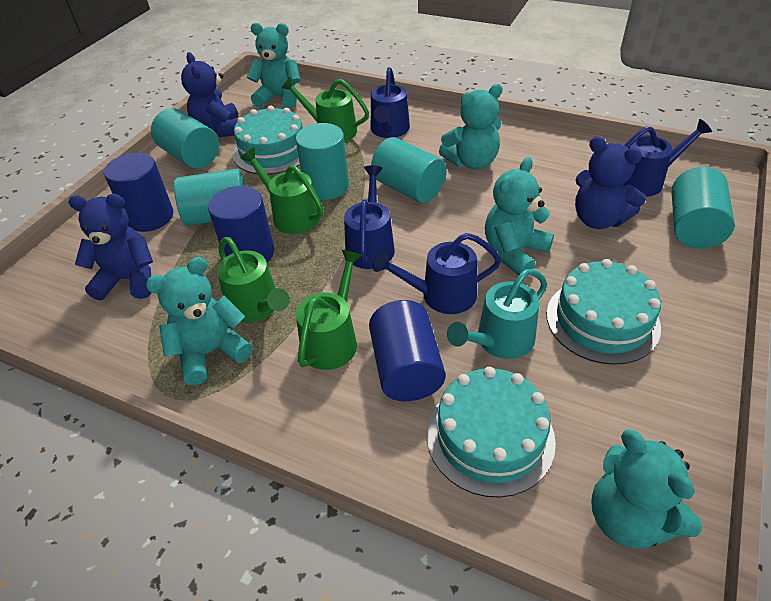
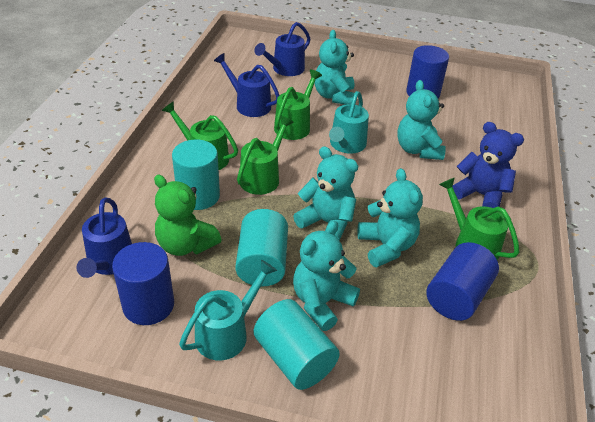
blue teddy bear: [68,194,153,300] [181,52,238,137] [575,137,646,229] = 3 -> [453,122,524,208] = 1
blue watering can: [344,165,395,269] [371,67,410,138] [373,233,501,314] [623,119,712,197] = 4 -> [76,197,132,278] [214,53,279,117] [254,22,310,76] = 3
green teddy bear: none = 0 -> [154,175,221,256] = 1
turquoise cake: [233,106,303,175] [427,367,556,498] [547,259,661,365] = 3 -> none = 0
turquoise cylinder: [151,108,219,169] [174,169,245,226] [296,123,349,200] [371,137,447,203] [671,167,735,248] = 5 -> [172,139,220,210] [235,209,288,287] [254,299,340,390] = 3
turquoise watering can: [447,269,547,359] = 1 -> [179,260,277,360] [329,91,369,154] = 2

